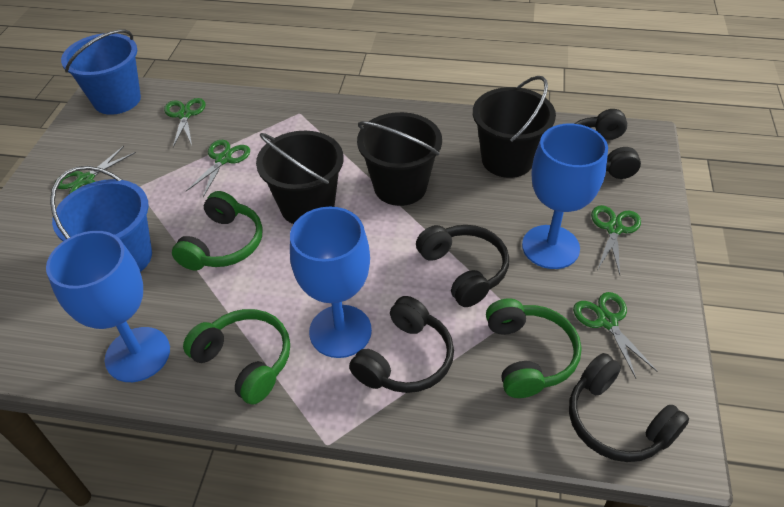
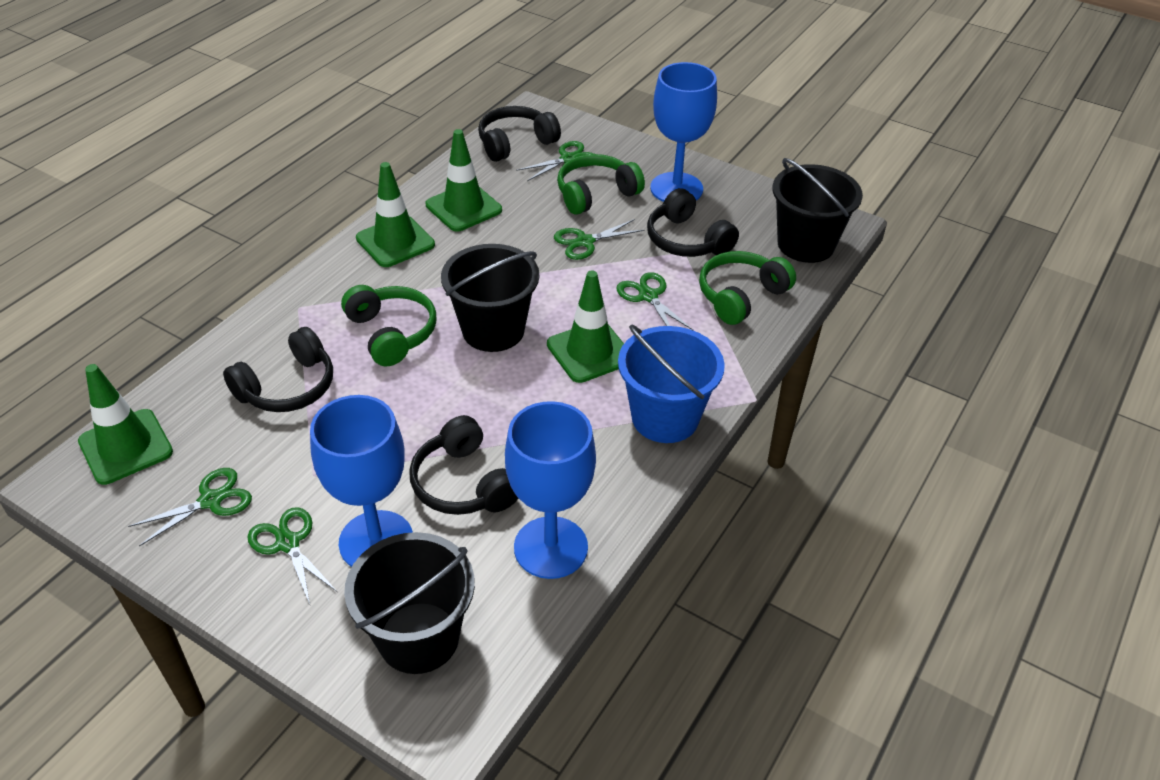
blue bucket: [50,166,152,272] [61,30,141,115] = 2 -> [618,324,725,443] = 1
green traffic cone: none = 0 -> [78,364,173,485] [356,162,435,267] [426,129,502,232] [547,270,624,383] = 4

